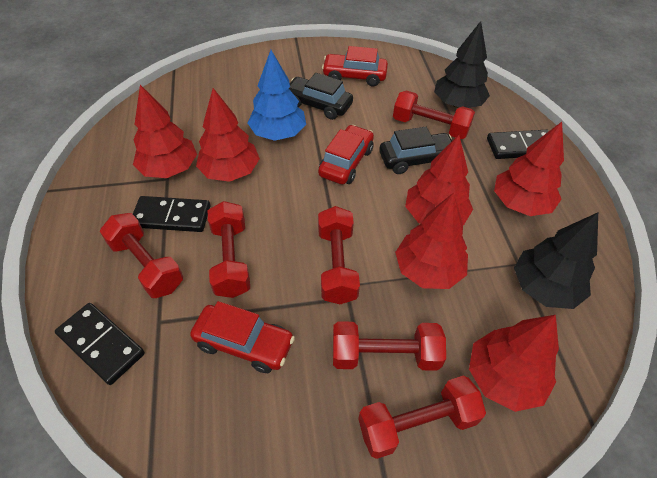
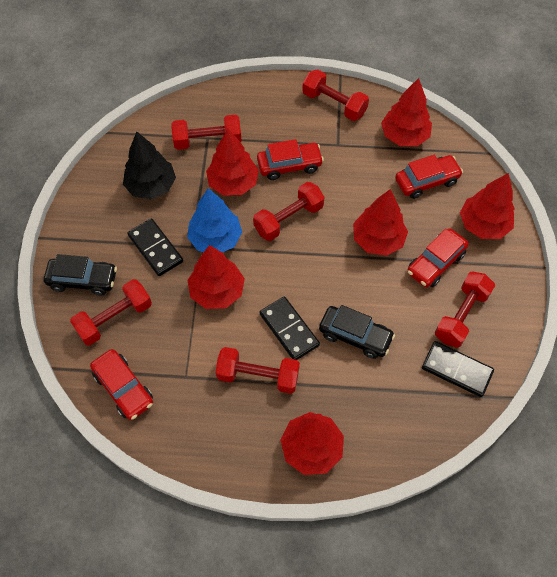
black tree: [434,21,490,108] [514,212,598,309] = 2 -> [123,131,176,199] = 1
red car: [190,301,295,373] [318,125,374,185] [322,46,388,86] = 3 -> [90,349,153,420] [257,139,324,180] [395,155,463,199] [407,229,469,287] = 4

